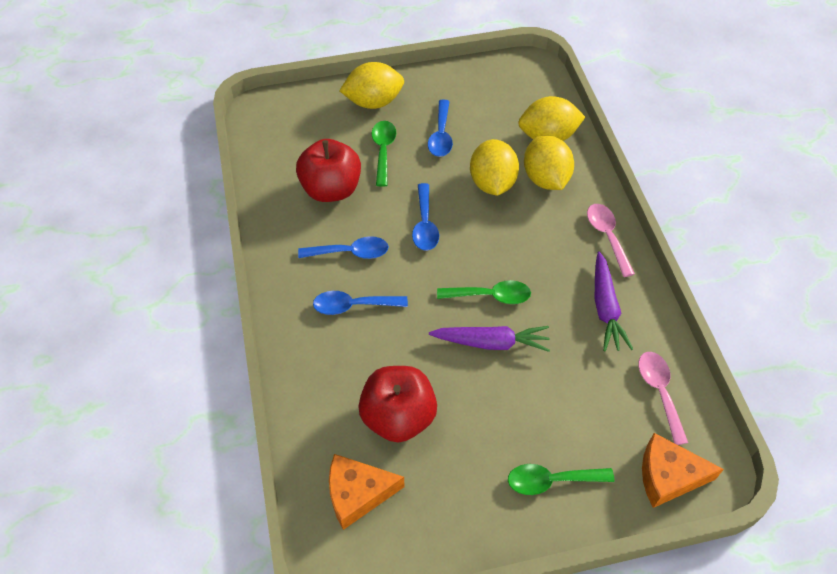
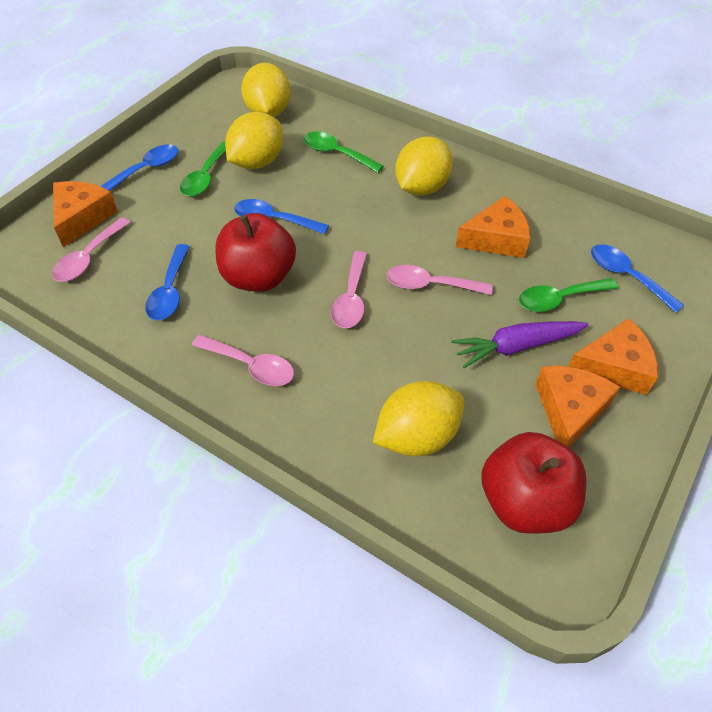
orange cheese: [329,454,405,530] [642,433,724,508] = 2 -> [53,181,118,247] [456,196,530,258] [535,366,620,447] [568,318,658,395] = 4
pink spoon: [587,204,635,277] [638,352,688,445] = 2 -> [52,217,131,282] [192,335,294,386] [331,251,367,328] [387,265,493,295] = 4
purple carrot: [429,326,550,352] [595,251,633,352] = 2 -> [451,321,589,368] = 1

